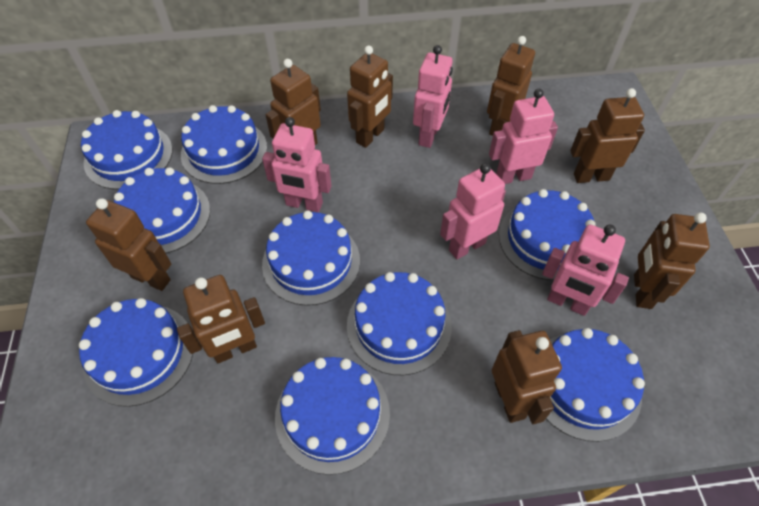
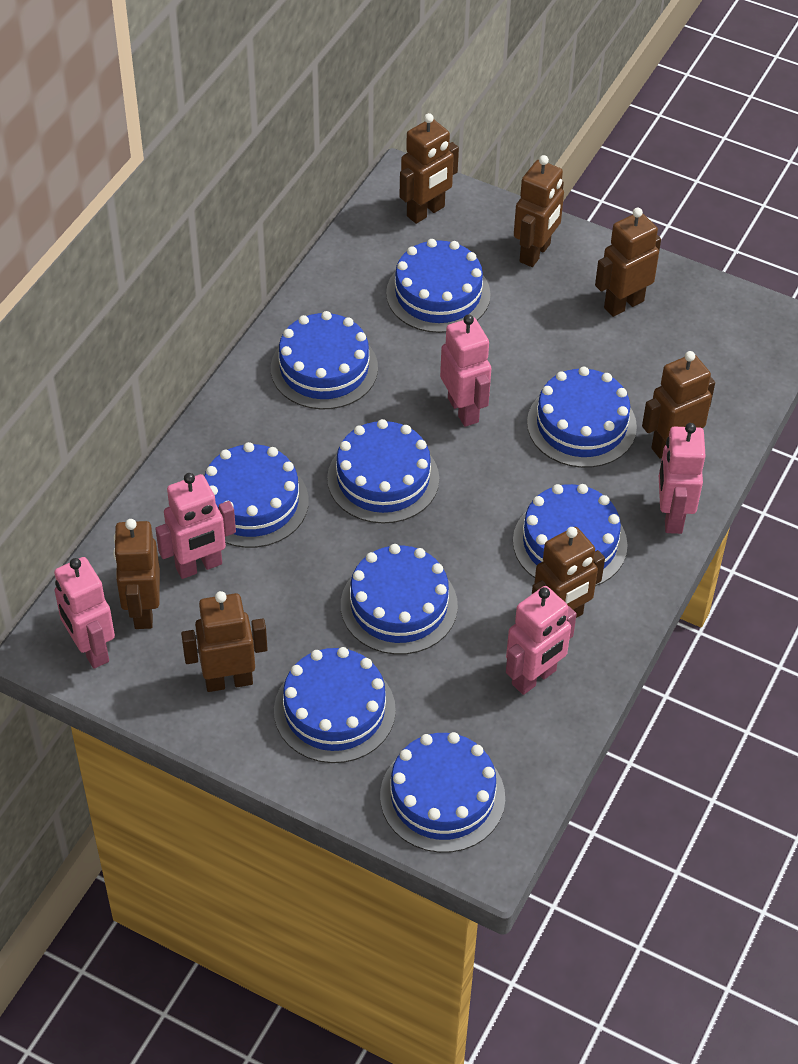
brown robot: [86,198,171,291] [177,275,265,363] [266,59,321,145] [347,45,393,148] [487,36,535,136] [492,330,562,424] [570,88,645,183] [634,212,710,309] = 8 -> [113,519,160,629] [181,591,267,692] [399,113,459,224] [514,155,564,267] [532,527,605,618] [595,208,661,317] [642,351,715,459] = 7

